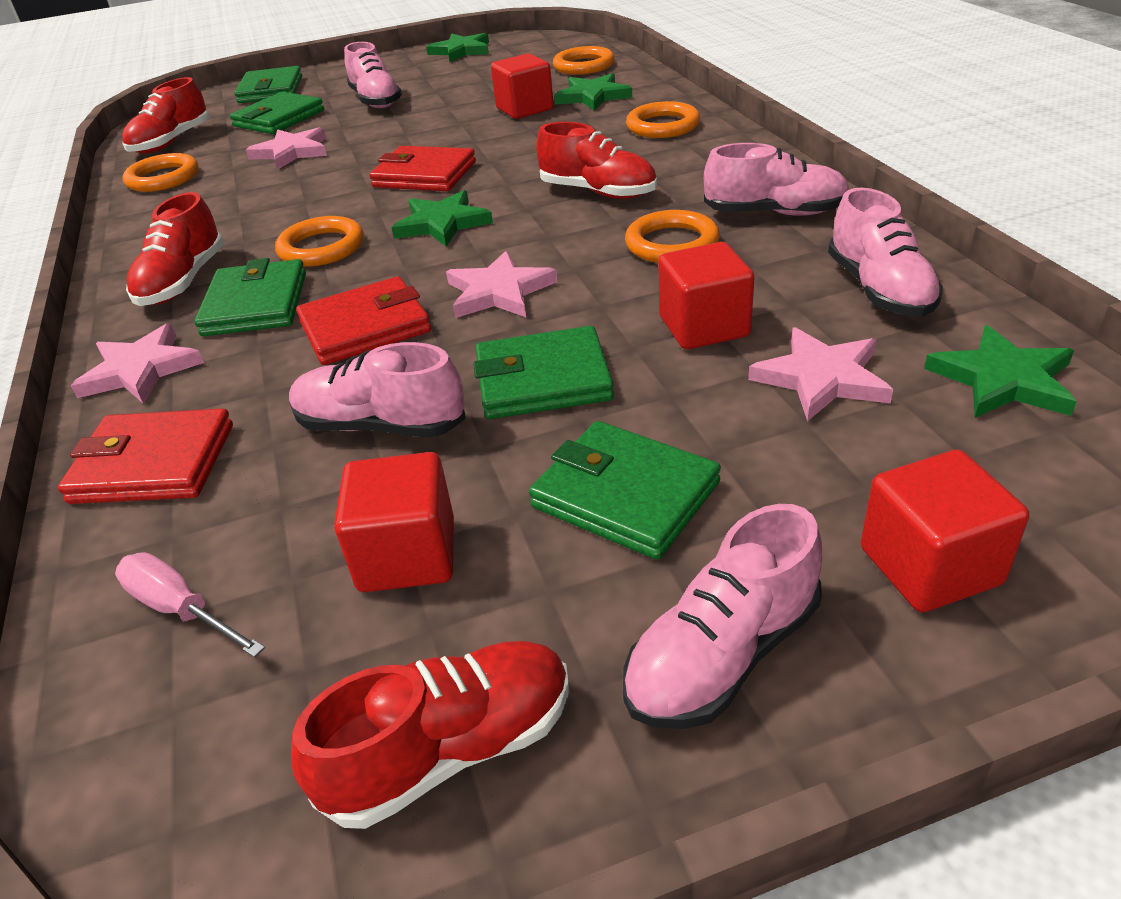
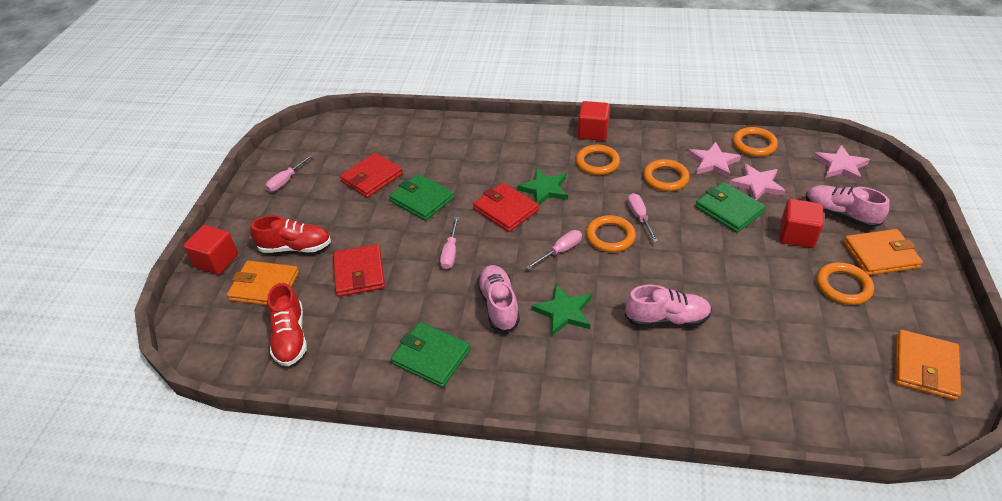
green star: [391,190,493,247] [426,33,489,62] [554,73,632,111] [924,325,1077,418] = 4 -> [517,168,568,205] [531,284,591,336] = 2
green wallet: [194,258,306,336] [230,92,324,134] [234,66,302,103] [473,326,614,419] [529,421,721,560] = 5 -> [389,174,454,221] [391,322,471,388] [695,182,766,233] = 3
orange wallet: none = 0 -> [227,261,299,305] [843,229,923,275] [895,330,961,400] = 3
pink screwdriver: [115,552,265,658] = 1 -> [265,154,314,192] [440,217,459,269] [526,230,582,270] [628,193,658,242] = 4
pink shoe: [289,342,466,437] [344,42,402,108] [623,504,822,729] [704,143,849,216] [828,188,943,317] = 5 -> [477,265,520,332] [625,285,712,327] [806,185,889,228] = 3
pink star: [71,324,204,404] [246,127,327,170] [446,251,557,318] [748,327,893,421] = 4 -> [688,142,741,178] [729,163,786,200] [813,145,870,182] = 3
red cube: [334,452,454,592] [491,53,554,119] [659,242,755,349] [861,450,1029,612] = 4 -> [183,225,238,275] [578,101,610,141] [780,199,823,248] = 3
red shoe: [122,77,210,154] [126,192,224,306] [291,641,570,829] [536,122,657,199] = 4 -> [250,216,331,253] [267,283,307,366] = 2

